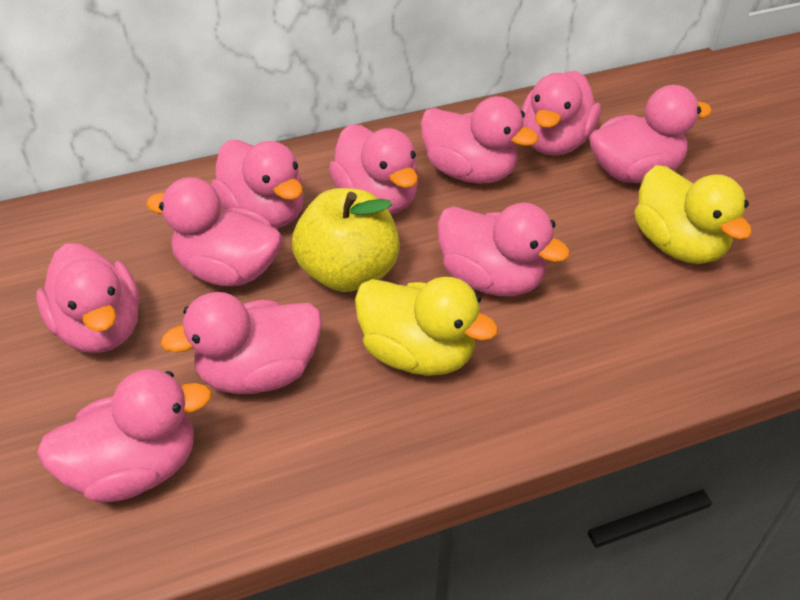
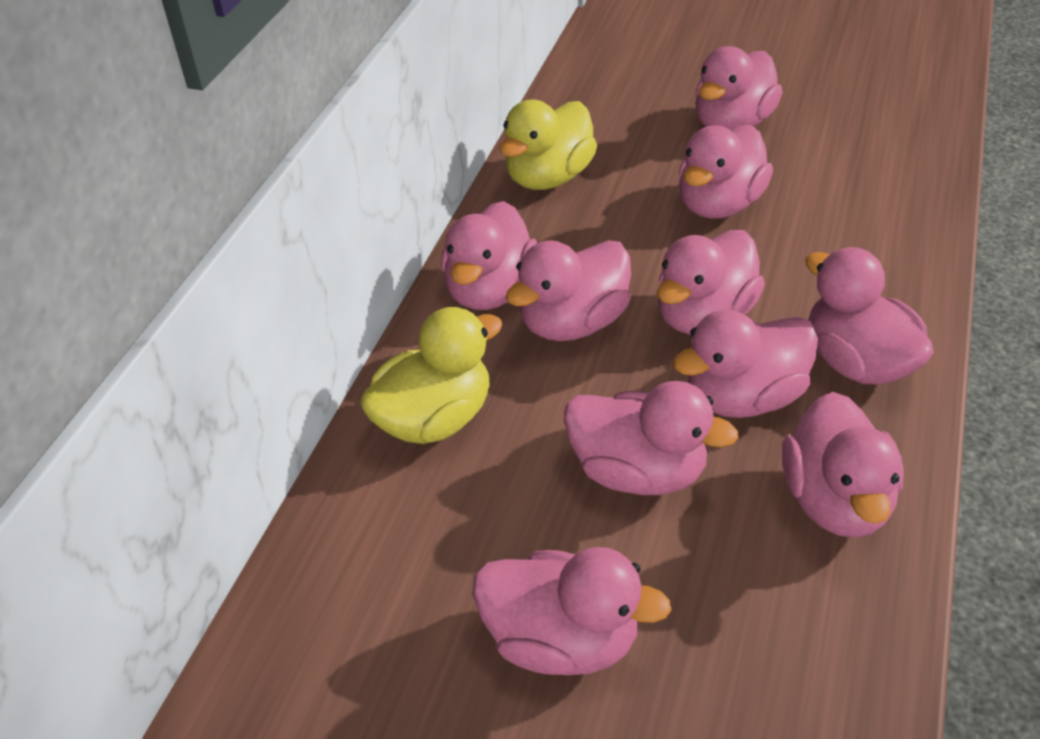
yellow apple: [292,188,400,292] = 1 -> none = 0

